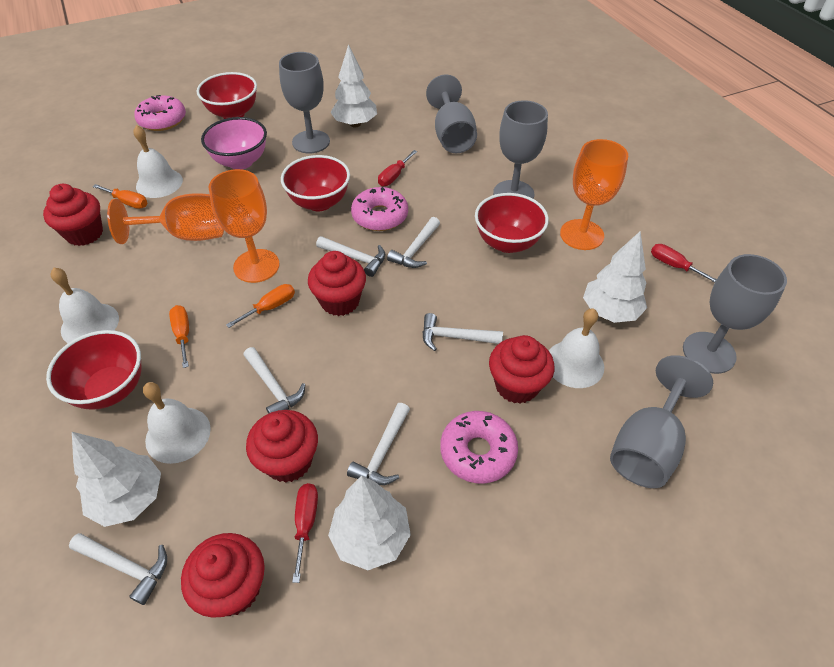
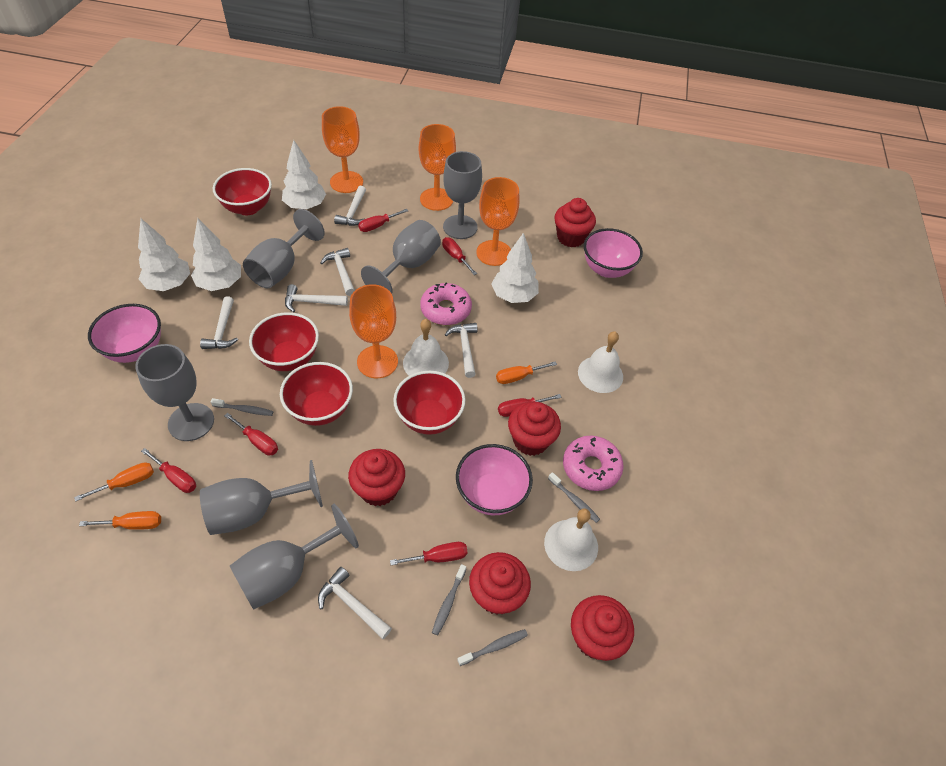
grey goblet: [279,52,330,153] [426,74,477,153] [493,100,548,199] [610,355,713,488] [683,254,787,374] = 5 -> [135,344,214,441] [200,460,323,535] [230,504,359,610] [243,209,325,288] [361,220,441,294] [443,151,482,239] = 6
grey toothbrush: none = 0 -> [211,398,273,416] [432,564,466,635] [457,629,528,666] [548,472,600,523] = 4
orange goblet: [107,193,224,244] [209,169,280,283] [560,139,628,250] = 3 -> [322,106,363,193] [349,284,398,378] [419,124,456,211] [476,177,520,266] = 4
pink bowl: [201,117,267,169] = 1 -> [88,304,161,363] [456,444,533,515] [584,228,643,278] = 3
pink donut: [134,95,186,131] [351,187,408,231] [440,411,518,484] = 3 -> [420,282,472,325] [563,436,624,491] = 2
red screwdriver: [292,483,318,583] [378,150,417,186] [651,244,717,283] = 3 -> [141,448,196,493] [224,413,278,455] [358,209,408,232] [390,542,468,565] [442,237,477,275] [498,394,561,417] = 6
white bell: [50,268,119,343] [133,125,183,198] [143,382,211,464] [549,308,604,388] = 4 -> [403,319,449,376] [544,508,598,571] [578,331,623,393] = 3

